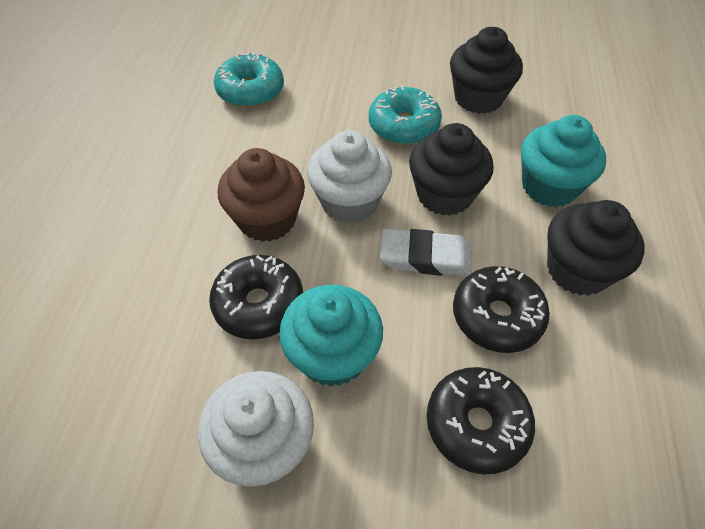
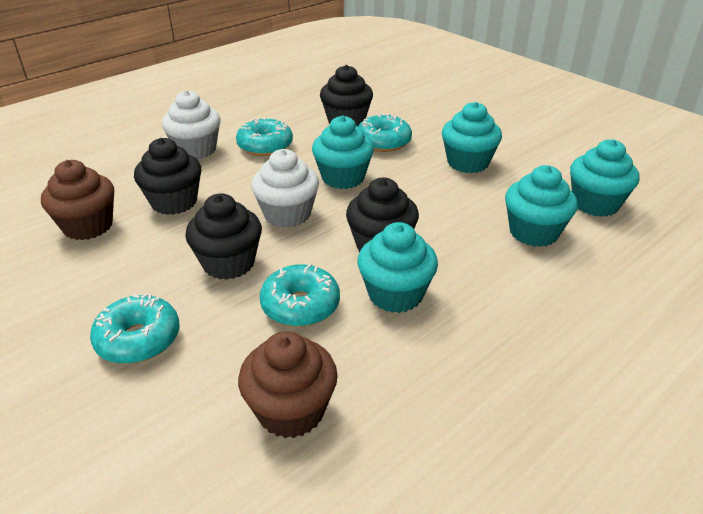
black cupcake: [409,123,494,216] [450,27,523,114] [547,200,645,296] = 3 -> [134,138,201,215] [185,193,262,280] [320,65,373,126] [346,178,419,252] = 4
black donut: [209,255,303,339] [427,367,535,475] [453,266,550,353] = 3 -> none = 0
brown cupcake: [218,148,305,242] = 1 -> [41,160,114,240] [238,331,338,438] = 2
turquoise cupcake: [279,285,383,387] [521,115,606,207] = 2 -> [312,116,374,189] [357,222,438,313] [442,102,502,173] [505,165,578,247] [570,139,640,217] = 5
turquoise donut: [214,52,284,108] [369,85,442,145] = 2 -> [90,293,180,364] [236,117,293,156] [260,264,340,327] [358,114,412,152] = 4
white eraser: [380,229,472,276] = 1 -> none = 0

